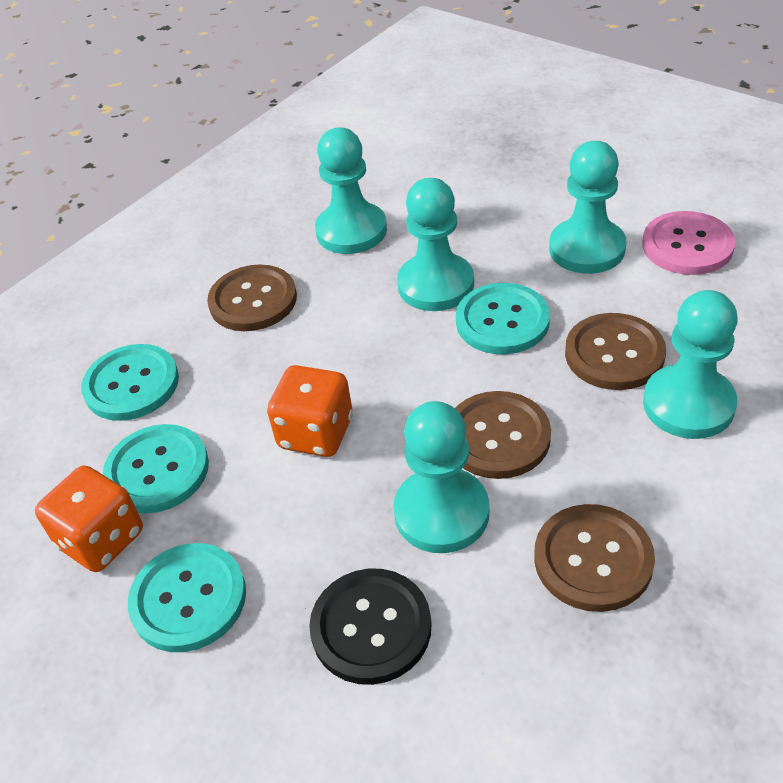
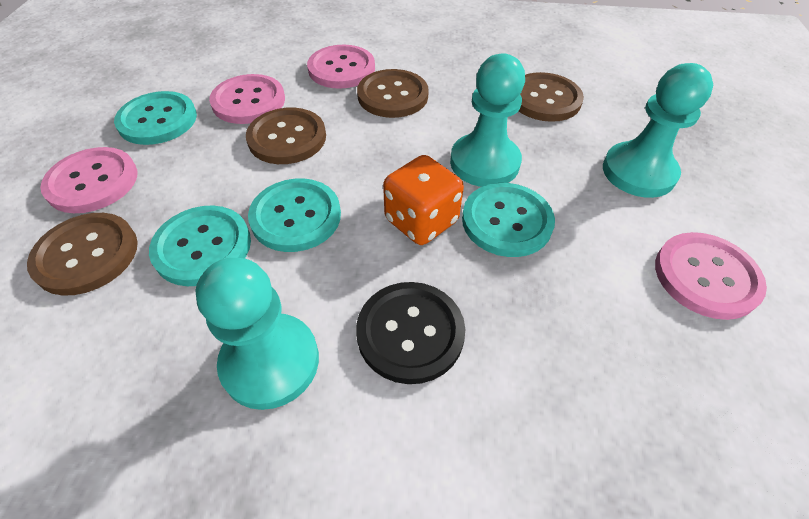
orange dice: [35,465,143,572] [267,365,353,457] = 2 -> [383,155,464,245] = 1
pink button: [642,211,735,275] = 1 -> [40,147,137,213] [209,74,285,124] [307,45,375,89] [655,232,767,320] = 4
turquoise pawn: [315,128,387,254] [393,401,489,553] [397,178,474,311] [549,141,626,274] [643,290,738,439] = 5 -> [195,258,319,410] [450,53,525,187] [603,63,713,198] = 3

